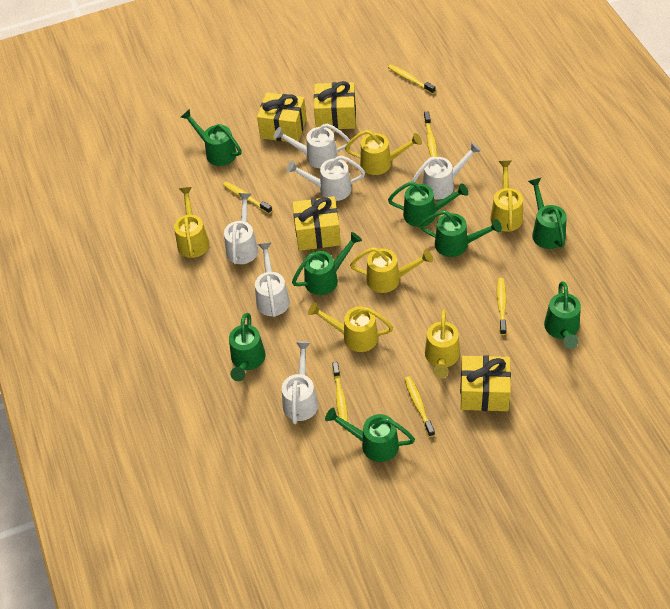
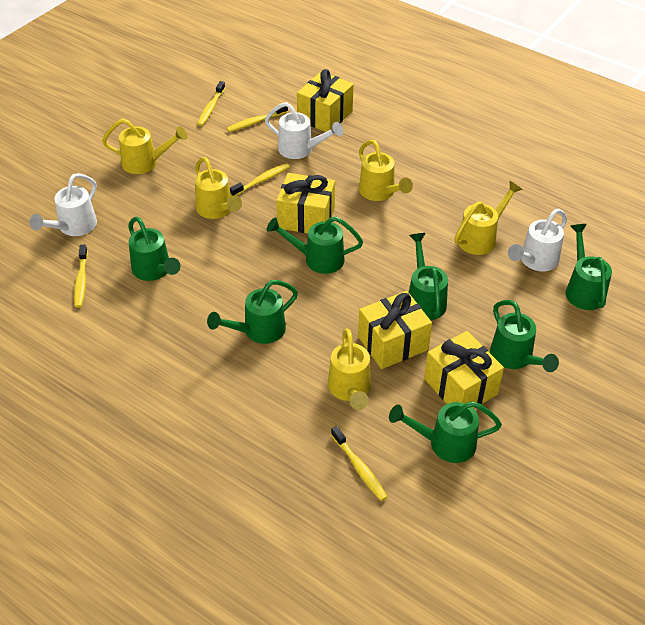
green watering can: [181,109,242,166] [229,313,266,381] [292,232,362,295] [325,408,415,462] [388,182,468,227] [420,210,502,257] [528,178,567,249] [544,282,581,349] = 8 -> [128,217,180,281] [207,280,298,344] [267,217,363,274] [389,401,502,463] [409,233,448,320] [490,300,559,372] [566,224,612,310] = 7
white watering can: [224,193,258,264] [255,242,290,317] [274,124,350,168] [282,341,318,424] [286,155,365,201] [411,142,481,200] = 6 -> [30,173,97,236] [265,102,343,159] [508,209,567,271] = 3
yellow toothbrush: [223,182,272,214] [332,362,348,422] [388,65,435,94] [404,376,435,437] [424,111,437,157] [497,278,507,335] = 6 -> [74,245,88,308] [197,81,225,126] [227,106,288,132] [230,163,290,196] [331,426,387,501] = 5
yellow watering can: [174,187,209,258] [308,302,393,352] [345,130,422,175] [350,247,433,293] [425,310,460,379] [490,161,523,232] = 6 -> [102,119,188,174] [195,157,242,219] [328,329,371,410] [359,140,413,201] [454,181,523,255] = 5

